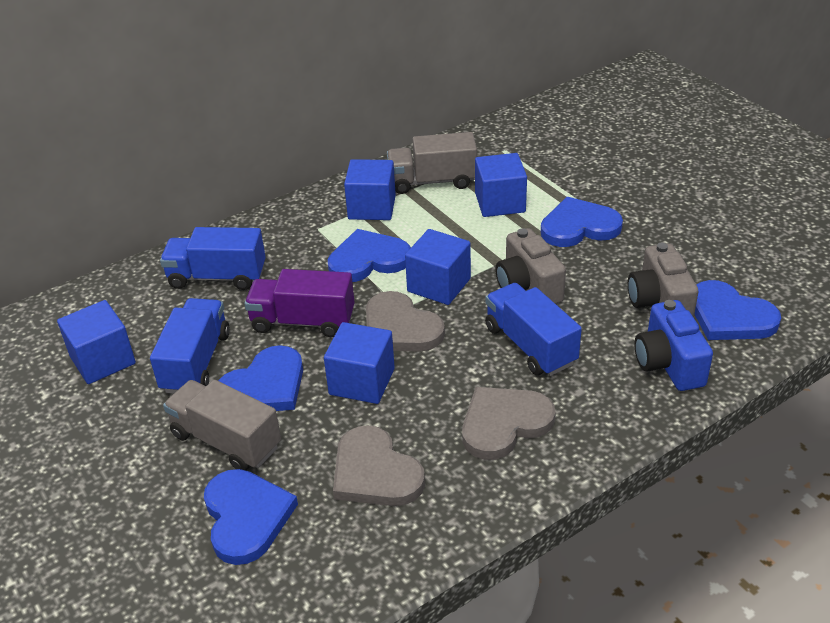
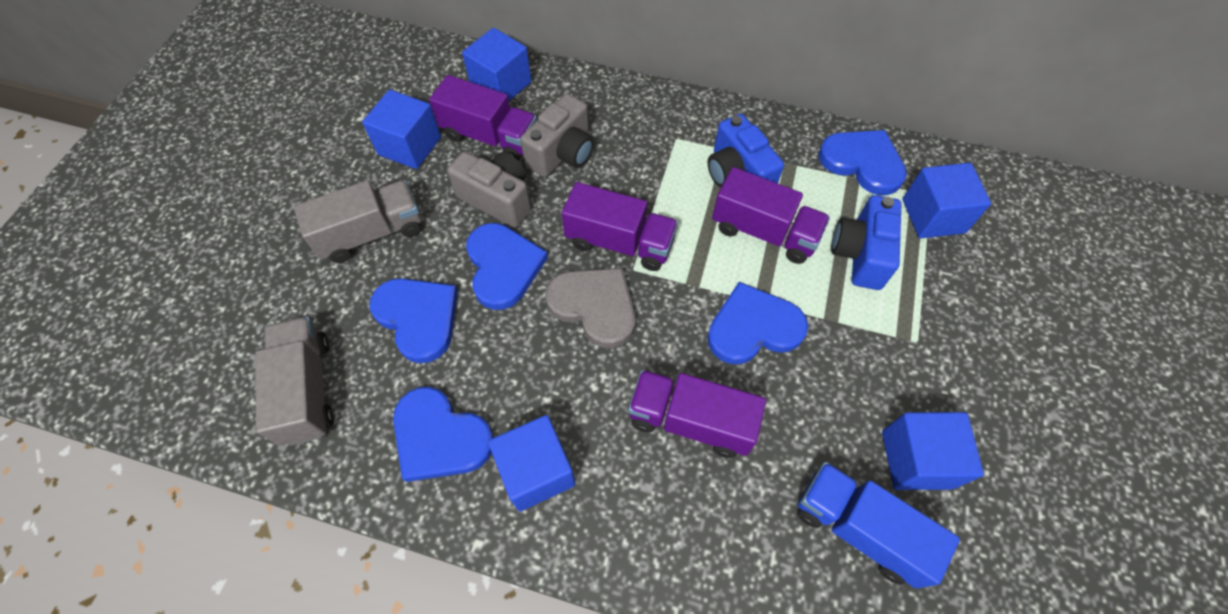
blue camera: [634,300,713,391] = 1 -> [707,114,784,187] [831,195,901,290] = 2
blue truck: [150,298,230,394] [160,227,266,290] [485,283,582,376] = 3 -> [797,462,960,589] = 1
grey heart: [333,425,425,506] [366,291,445,352] [462,387,556,460] = 3 -> [545,268,635,348] = 1
purple truck: [244,269,355,337] = 1 -> [429,75,537,161] [562,182,678,271] [628,370,766,458] [712,167,830,264] = 4

